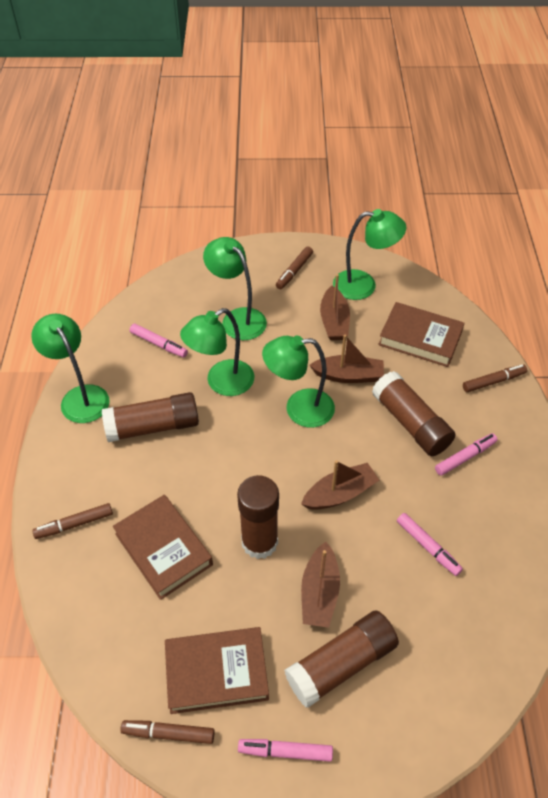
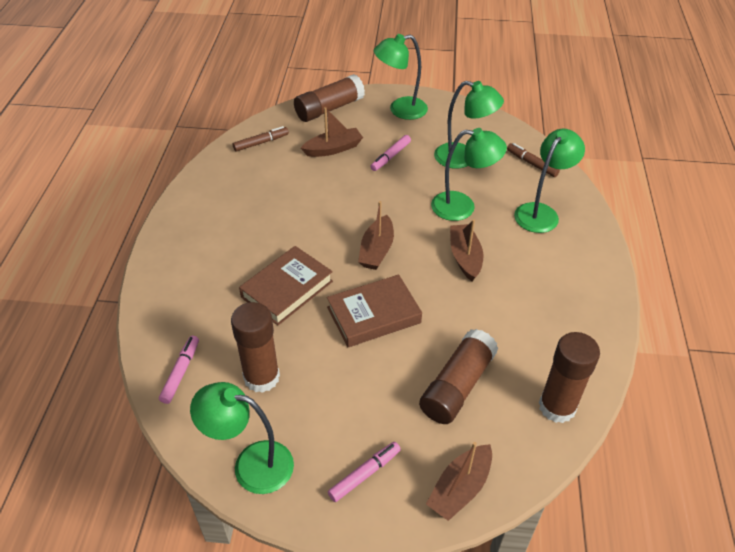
brown book: [113,495,213,600] [165,627,269,714] [378,302,465,367] = 3 -> [239,246,333,325] [327,274,422,347] = 2
brown marker: [32,503,113,539] [120,720,215,744] [276,246,313,289] [463,364,527,392] = 4 -> [233,126,289,151] [507,143,560,177] = 2
pink marker: [130,324,188,358] [238,739,333,762] [397,513,463,576] [435,433,498,476] = 4 -> [159,336,199,404] [328,442,401,502] [370,135,411,171] = 3

